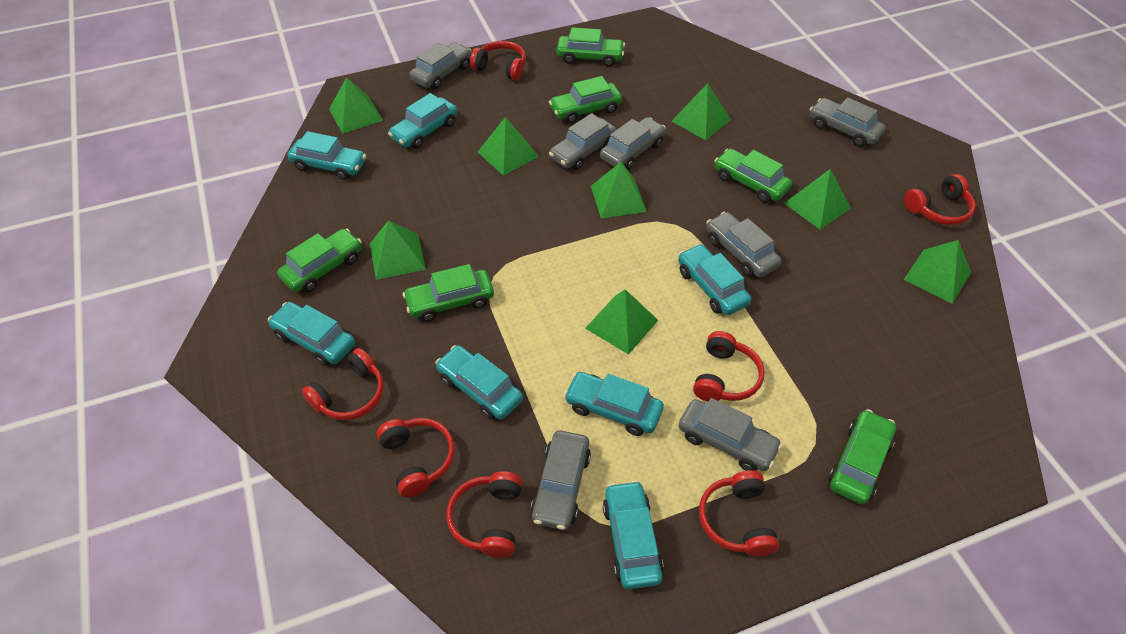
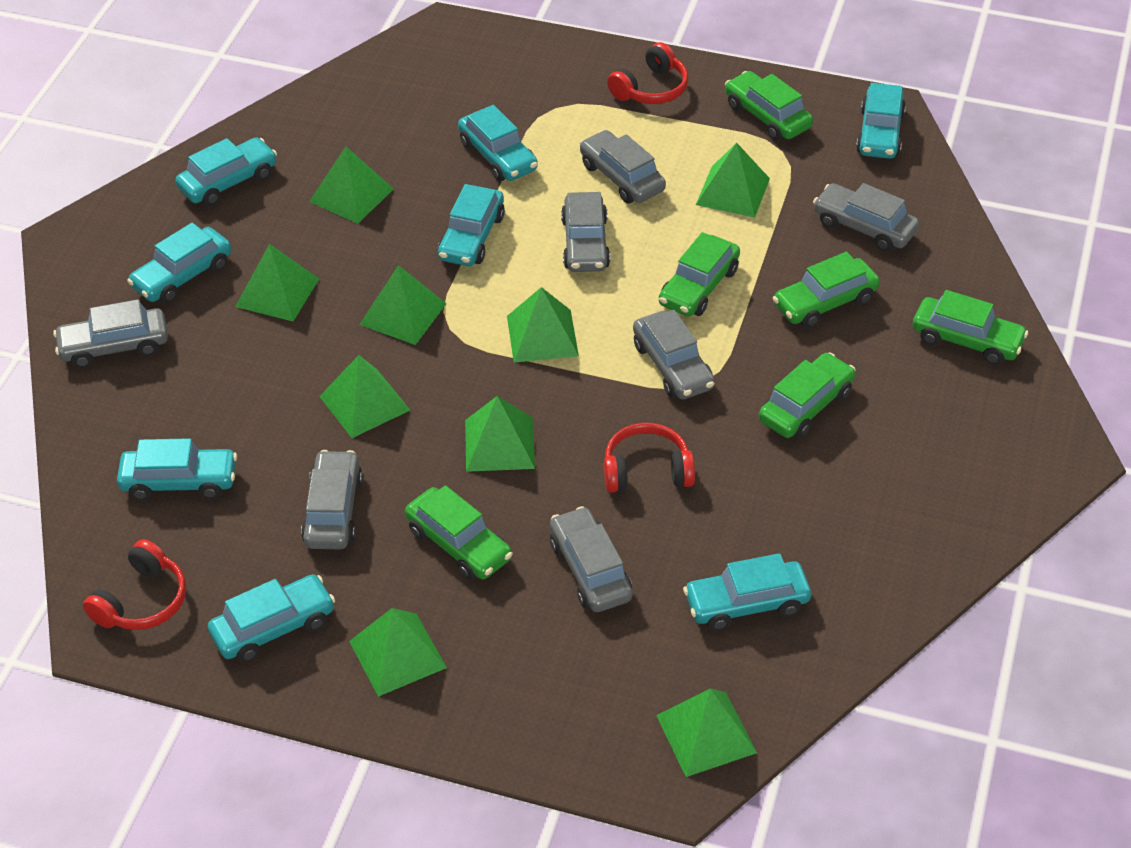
green pyramid: [329,77,383,134] [370,220,426,280] [478,117,539,176] [585,289,658,355] [591,162,647,218] [672,83,731,140] [784,169,851,230] [904,240,971,304] = 8 -> [235,244,319,321] [309,147,394,224] [319,355,410,438] [349,608,447,697] [359,265,447,345] [465,396,535,472] [507,287,579,363] [656,688,757,777] [696,143,770,218] = 9
red headphones: [302,348,384,420] [377,418,455,498] [447,471,522,558] [470,41,526,80] [693,331,765,401] [699,470,779,557] [904,174,976,225] = 7 -> [83,539,186,630] [604,423,695,493] [607,42,688,104] = 3
turquoise car: [268,302,355,366] [288,131,366,180] [388,93,458,149] [435,345,523,420] [564,372,664,436] [603,480,664,590] [678,244,751,315] = 7 -> [117,438,237,500] [127,223,232,303] [175,137,277,206] [208,575,335,662] [438,184,505,266] [458,105,538,181] [683,553,811,630] [856,83,906,159] = 8

